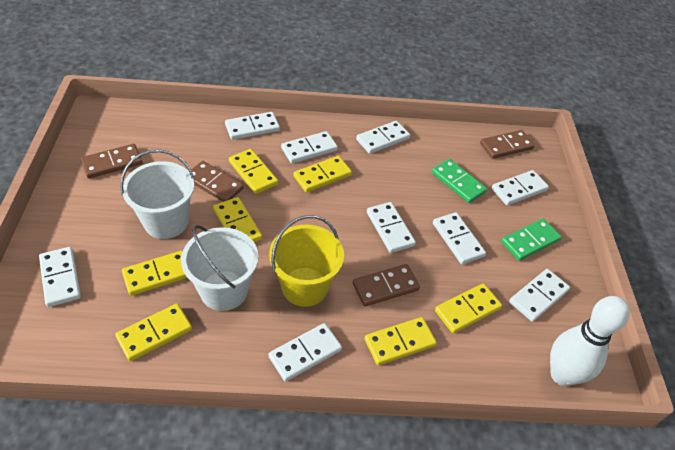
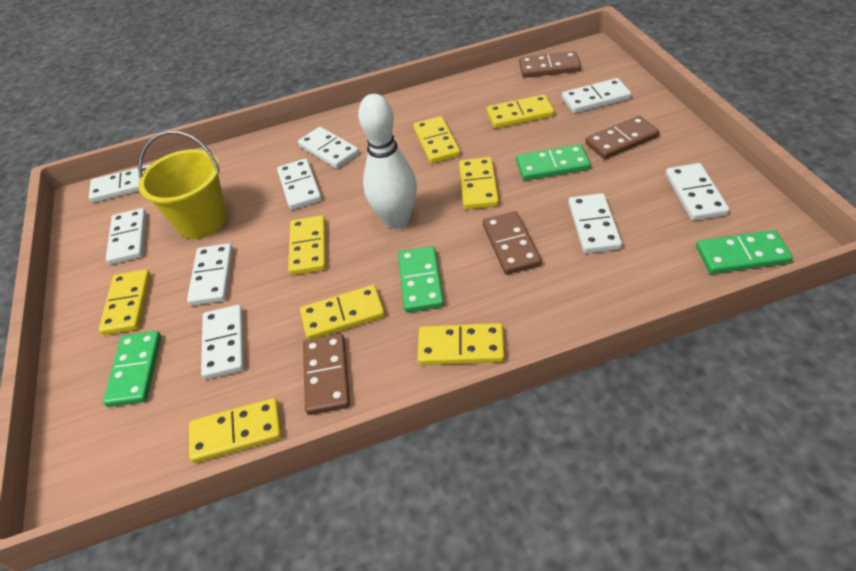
green domino: [432,159,487,203] [501,219,562,261] = 2 -> [103,331,161,407] [398,246,444,313] [516,144,590,181] [696,230,793,274] = 4
white bucket: [120,149,195,239] [181,225,258,311] = 2 -> none = 0
yellow domino: [115,304,192,361] [122,251,187,296] [213,197,262,242] [229,149,278,194] [294,156,352,193] [365,317,437,365] [435,283,502,333] = 7 -> [99,269,151,335] [189,398,282,463] [288,215,326,275] [300,285,385,340] [413,116,461,164] [417,323,505,365] [459,157,499,210] [487,94,554,128] = 8

